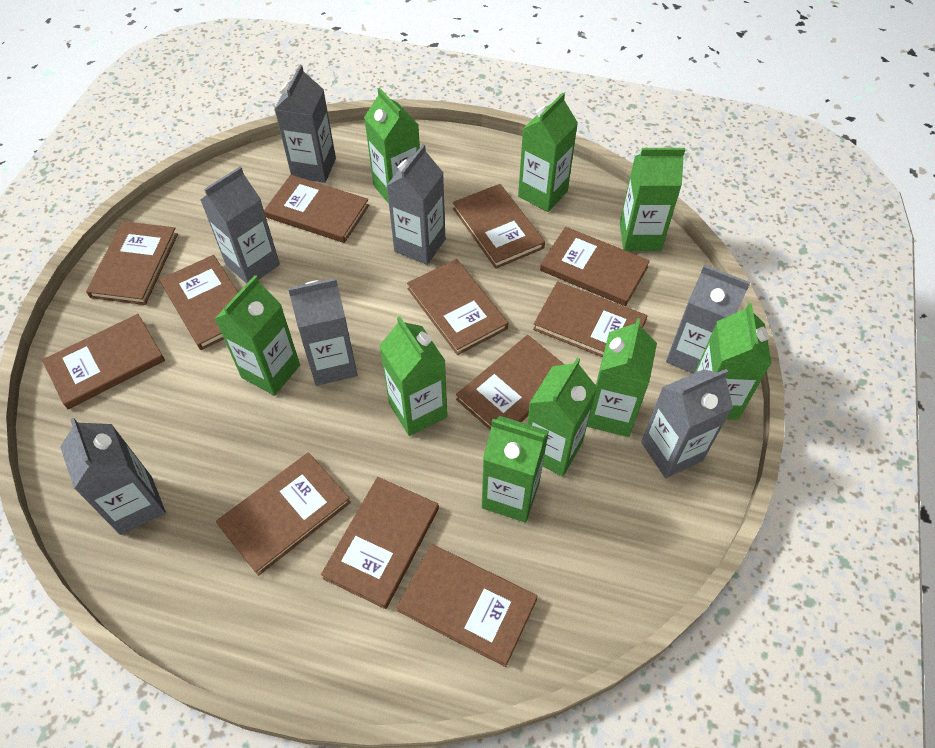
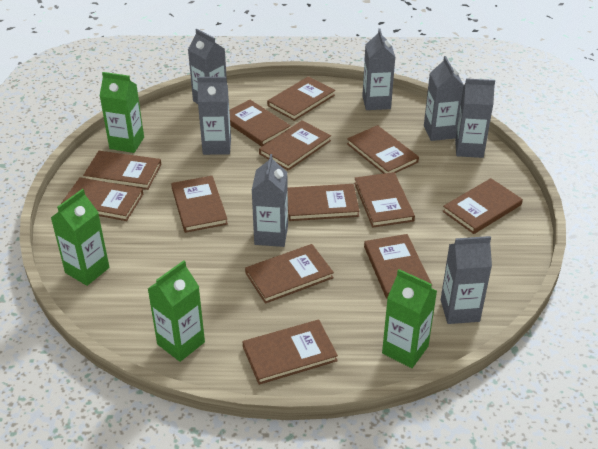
brown book: [42,314,165,409] [86,221,178,305] [160,255,238,350] [216,452,351,576] [264,175,369,243] [321,477,439,609] [397,544,538,667] [407,259,508,355] [453,184,545,269] [456,335,565,430] [533,281,647,357] [540,227,650,306] = 12 -> [61,177,143,221] [83,151,161,190] [171,176,228,233] [229,100,291,146] [242,320,338,385] [245,244,334,304] [259,120,331,171] [267,76,335,121] [288,184,360,221] [347,125,419,174] [354,172,415,228] [364,234,432,299] [442,178,523,234] = 13
green carton: [215,275,300,396] [364,88,420,204] [379,316,447,436] [482,416,549,523] [518,93,578,212] [527,358,597,477] [587,318,657,437] [620,148,685,251] [695,303,772,420] = 9 -> [51,189,110,286] [100,72,144,153] [148,260,205,362] [382,269,437,368] = 4

